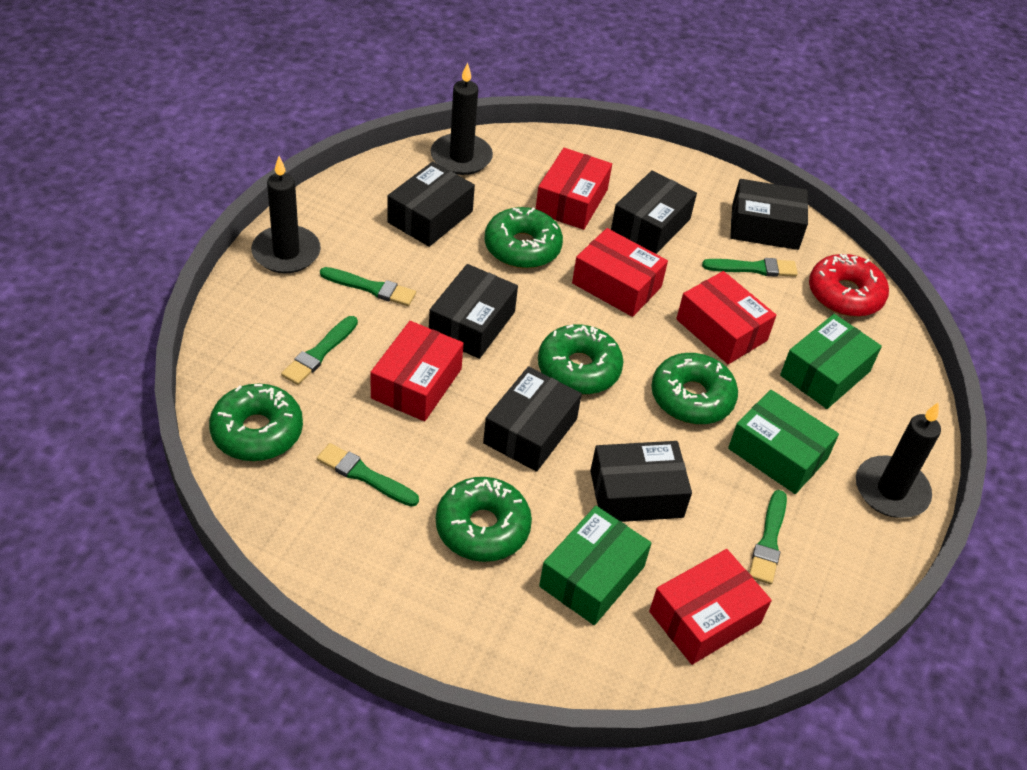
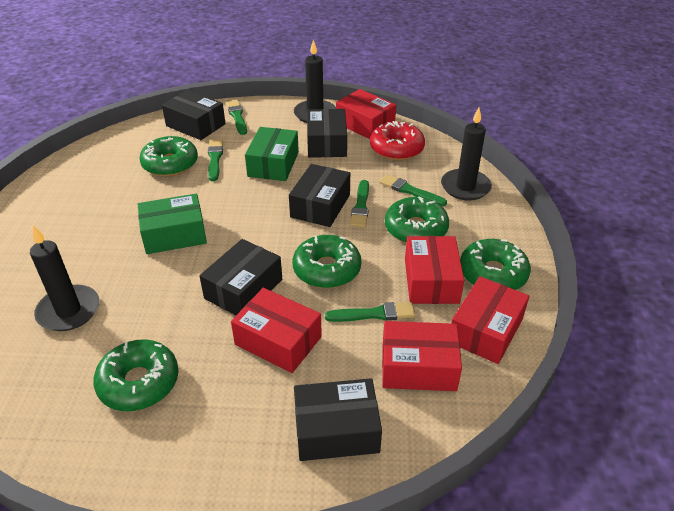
black box: [387,161,475,247] [429,264,518,359] [483,366,582,472] [590,441,692,522] [611,170,697,254] [730,179,808,250] = 6 -> [162,90,226,140] [199,239,282,315] [289,164,350,227] [294,378,382,461] [307,109,347,158] = 5
green box: [539,506,651,625] [728,390,839,494] [780,314,882,409] = 3 -> [138,193,207,254] [245,127,299,181] = 2

